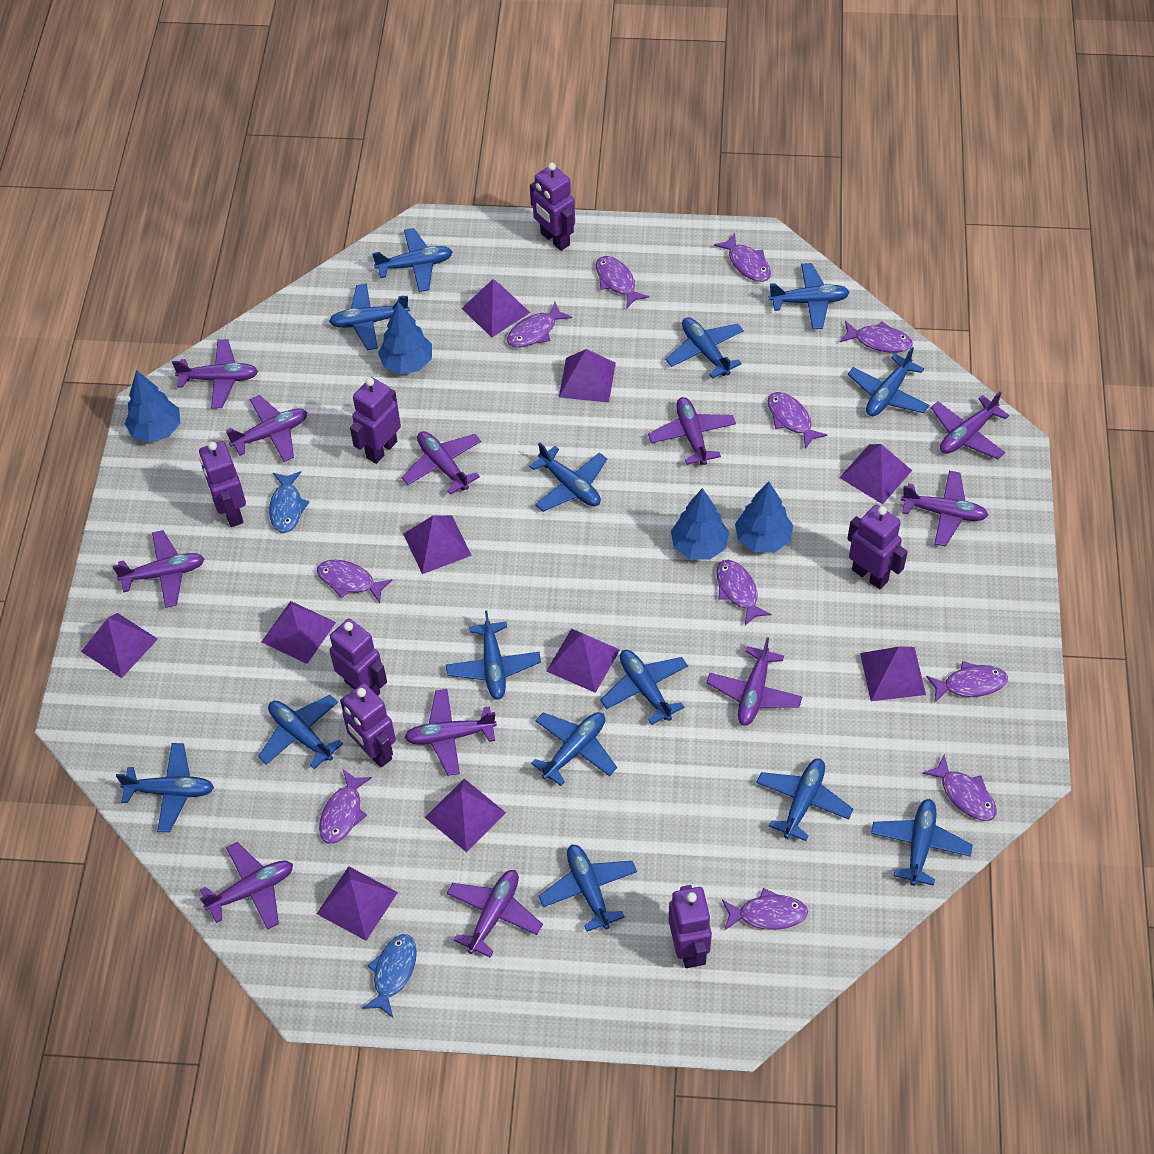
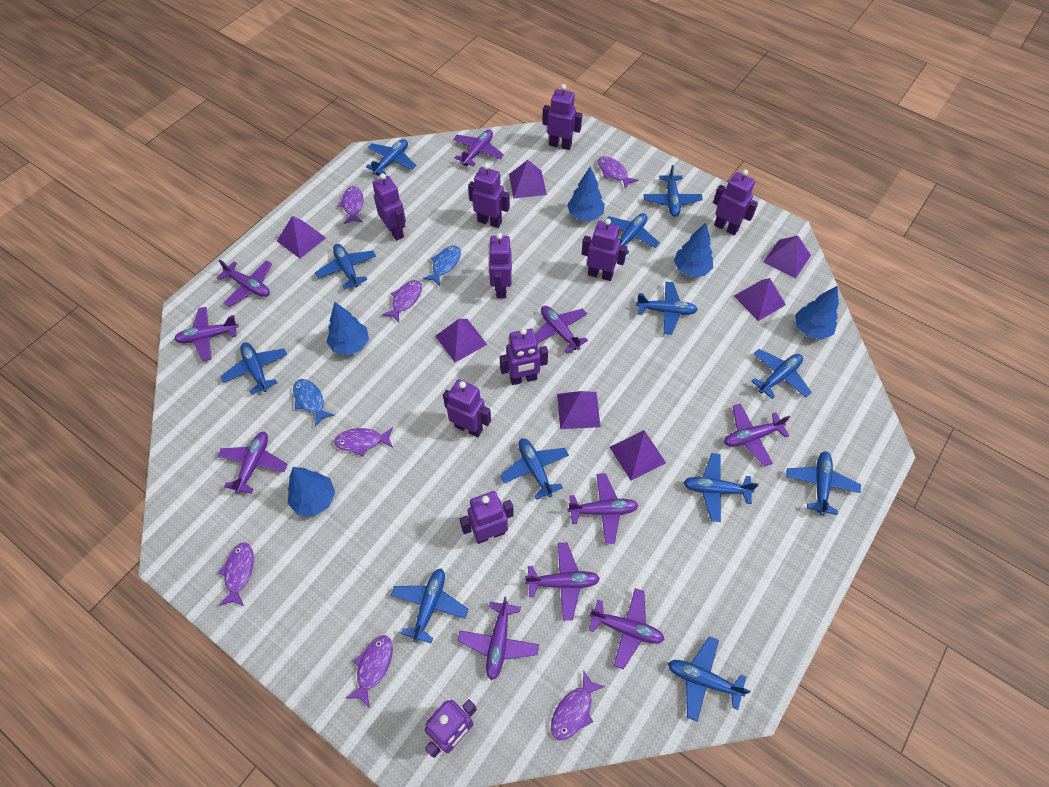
blue plane: [116,743,214,832] [258,695,343,769] [329,283,410,350] [372,228,453,292] [446,611,541,700] [529,442,607,512] [531,712,617,786] [538,845,637,932] [600,650,688,725] [666,317,744,379] [756,759,853,841] [769,263,850,330] [848,347,929,416] [871,799,973,886] = 14 -> [220,342,287,395] [315,244,376,289] [366,139,416,176] [391,569,468,643] [500,438,569,500] [604,213,660,254] [636,282,698,335] [644,165,703,217] [668,636,750,722] [683,453,759,522] [751,349,812,399] [786,451,861,515] = 12
blue tree: [125,370,180,443] [378,302,432,374] [671,488,729,560] [735,481,793,553] = 4 -> [288,467,335,516] [327,302,369,355] [567,166,605,221] [674,223,713,277] [795,285,839,340] = 5
purple fish: [317,560,393,603] [319,769,372,844] [507,302,572,348] [596,256,649,308] [714,233,771,282] [716,560,772,626] [722,888,808,931] [767,392,828,449] [840,321,913,353] [922,754,997,821] [926,661,1008,703] = 11 -> [218,542,254,606] [334,427,393,457] [338,186,364,224] [346,635,393,708] [382,280,422,323] [551,670,606,740] [598,156,639,189] = 7
purple plane: [113,530,205,608] [172,339,258,409] [200,842,293,930] [226,395,307,462] [401,431,481,495] [404,689,497,776] [447,870,543,957] [648,397,736,465] [706,637,802,726] [901,471,988,547] [931,391,1009,459] = 11 -> [174,307,239,361] [217,259,272,307] [217,432,288,494] [453,130,504,167] [458,596,539,680] [525,543,600,620] [535,306,588,353] [568,473,639,544] [589,588,665,669] [724,404,790,466] = 10
purple pyramid: [81,613,158,678] [262,601,336,664] [317,866,398,941] [403,515,472,574] [425,779,506,852] [461,279,530,337] [546,629,620,693] [559,349,616,403] [839,444,912,504] [860,647,926,701] = 10 -> [277,216,326,259] [435,319,487,362] [509,160,547,199] [557,391,601,429] [610,430,666,481] [734,278,786,321] [763,236,811,279] = 7
purple robot: [199,441,246,527] [329,619,387,696] [340,683,396,767] [350,377,401,464] [530,163,575,251] [669,885,712,968] [847,504,908,589] = 7 -> [372,173,406,241] [425,699,477,758] [443,379,491,438] [460,491,514,544] [468,163,510,228] [488,233,512,298] [500,328,548,385] [543,84,582,150] [582,219,627,281] [713,169,758,235] = 10

